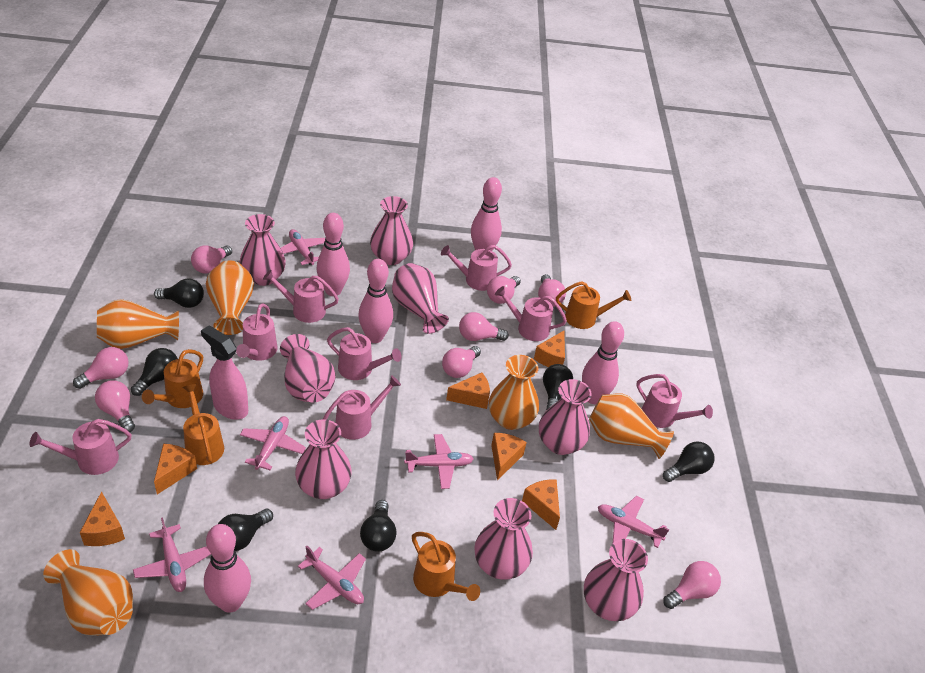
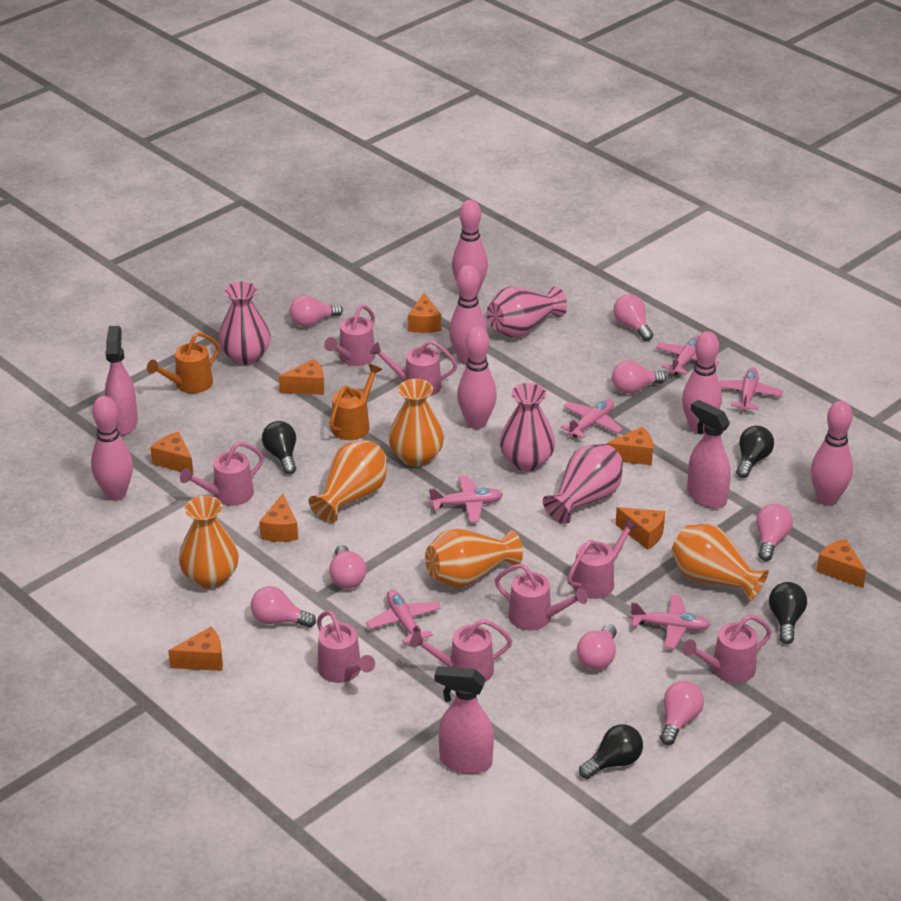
black light bulb: [131,348,178,396] [154,279,204,308] [218,509,273,551] [360,500,397,552] [543,364,573,410] [663,442,714,482] = 6 -> [262,421,296,474] [579,724,643,779] [736,426,774,478] [769,582,807,644] = 4
orange cheese: [80,491,125,546] [154,444,197,494] [446,372,490,409] [491,433,527,481] [522,480,560,530] [534,331,565,367] = 6 -> [150,431,193,475] [168,627,223,671] [259,493,298,542] [279,359,324,395] [408,293,441,333] [606,427,653,465] [615,507,665,550] [816,539,866,588] = 8
orange watering can: [142,349,203,408] [183,384,224,465] [412,532,480,601] [556,281,631,329] = 4 -> [147,332,220,393] [330,364,382,440] = 2
pink bowling pin: [204,524,251,613] [317,213,350,296] [358,259,393,343] [471,177,502,251] [582,321,624,404] = 5 -> [91,396,133,501] [449,265,487,365] [452,200,488,295] [457,327,497,429] [682,331,722,434] [811,401,853,506] = 6
pink spray bottle: [201,326,248,420] = 1 -> [105,326,138,435] [435,666,494,774] [687,400,731,509] = 3
pink vase: [240,214,286,286] [280,334,335,403] [295,419,352,499] [370,196,413,265] [392,263,449,334] [474,498,533,580] [539,379,592,455] [584,539,648,621] = 8 -> [218,281,271,365] [487,287,567,338] [500,383,555,471] [543,444,623,524] = 4

